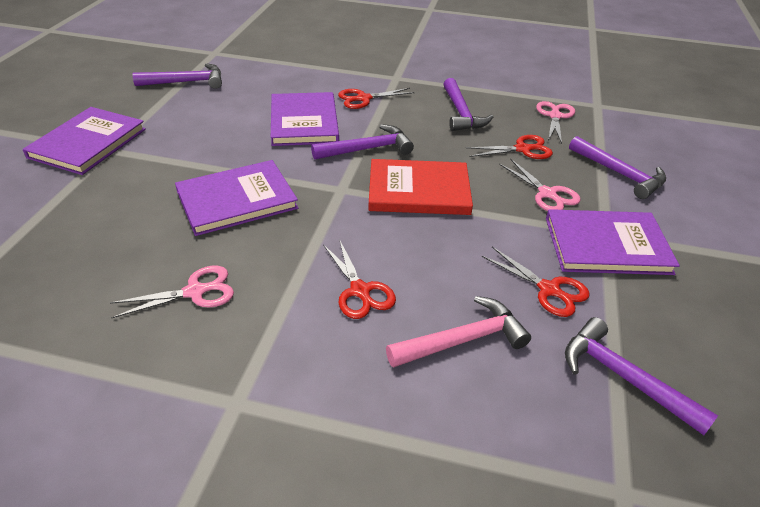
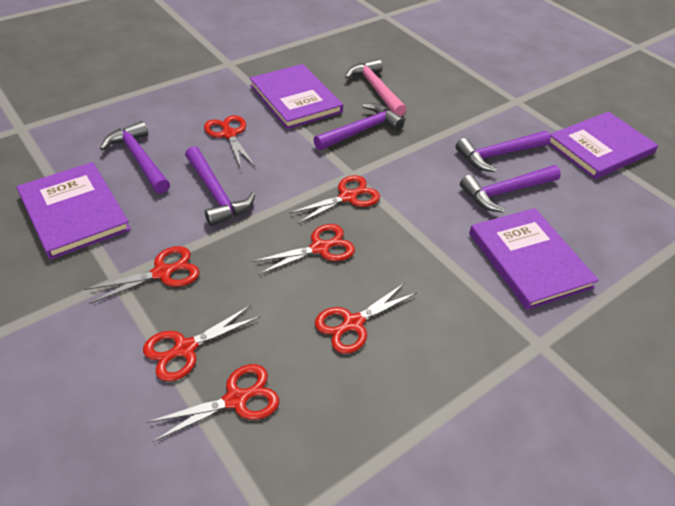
pink scissors: [110,266,234,318] [499,159,581,211] [536,101,575,144] = 3 -> none = 0
red book: [368,159,473,215] = 1 -> none = 0
red scissors: [323,239,396,319] [338,88,415,109] [466,135,553,159] [482,247,590,317] = 4 -> [84,246,199,304] [143,305,260,382] [147,364,279,442] [204,115,255,168] [252,224,355,275] [289,175,380,224] [315,283,417,354] = 7

